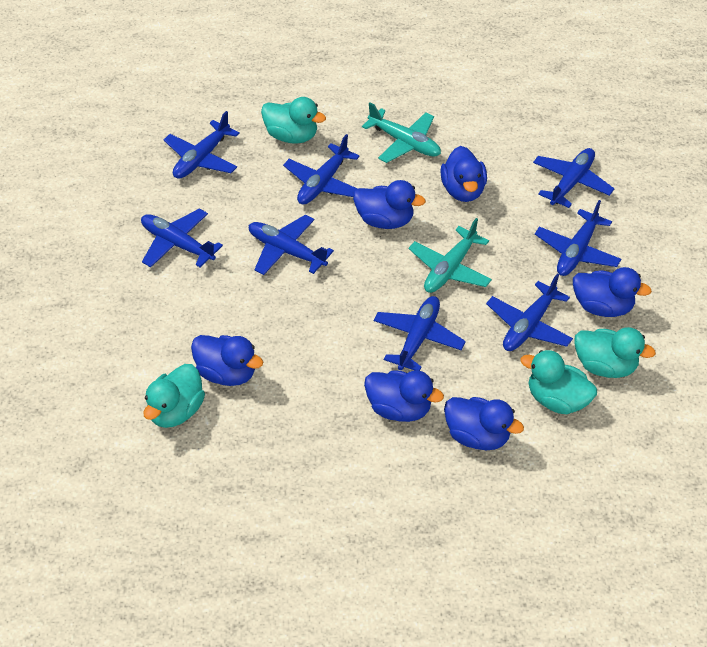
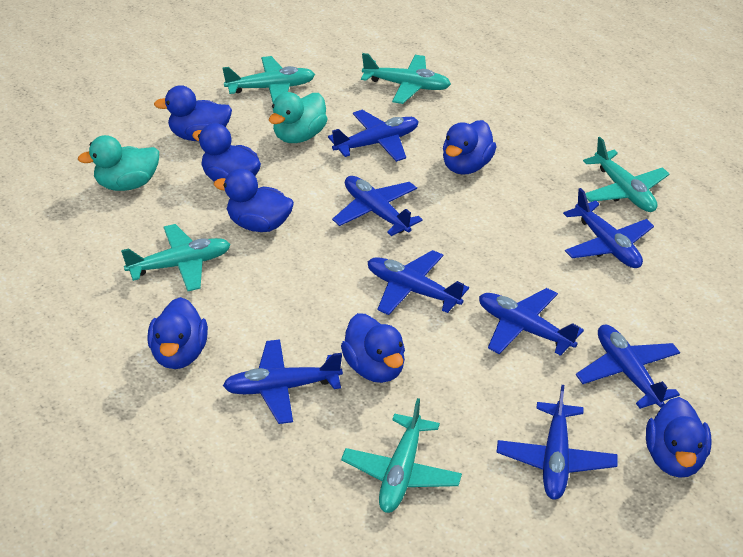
blue duck: [191,335,263,386] [353,180,426,229] [364,370,444,422] [440,146,487,202] [444,397,524,450] [573,267,652,317] = 6 -> [148,297,208,369] [154,85,232,141] [192,123,261,182] [214,169,294,232] [341,313,405,383] [443,120,497,175] [646,397,711,478] = 7
turquoise duck: [143,364,205,428] [261,97,326,144] [520,350,597,414] [574,327,656,378] = 4 -> [78,135,159,191] [269,92,327,143] = 2
turquoise plane: [362,103,441,163] [409,218,492,293] = 2 -> [121,224,231,291] [222,56,315,103] [341,398,462,513] [361,53,451,104] [583,137,669,212] = 5

